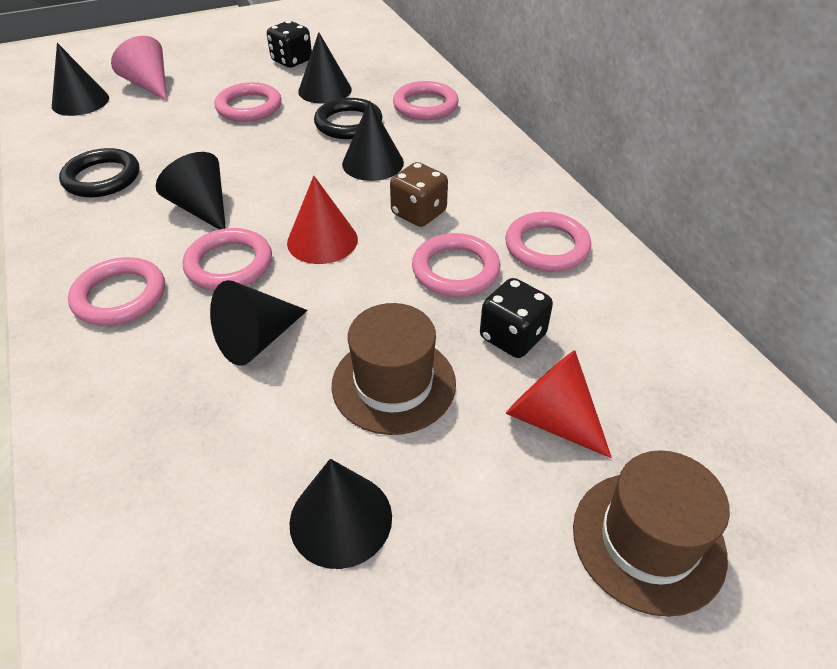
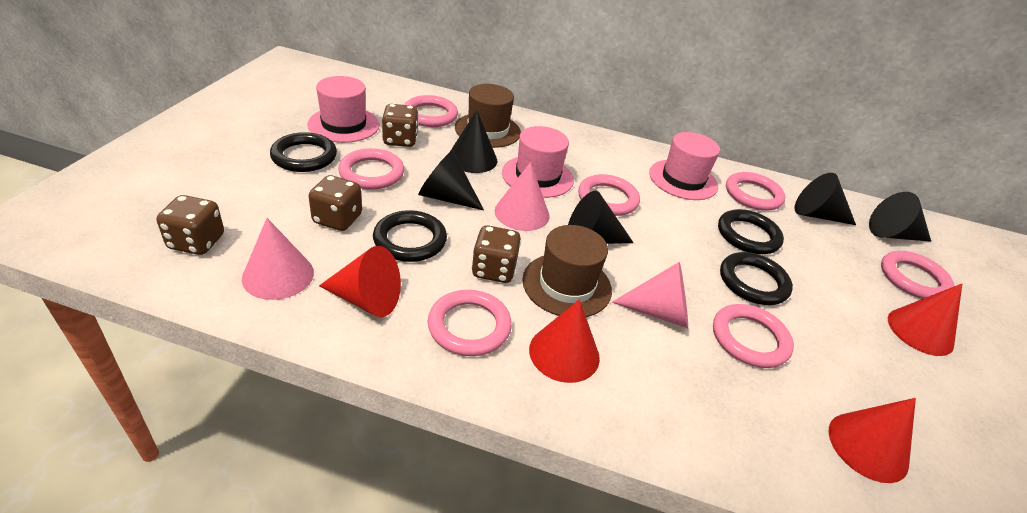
black cone: [52,43,109,116] [156,152,226,230] [210,280,308,366] [289,459,392,569] [298,32,352,104] [342,101,404,181] = 6 -> [418,150,484,210] [451,110,497,173] [568,191,634,244] [794,173,856,225] [869,192,931,242] = 5
black dice: [267,21,312,68] [480,278,553,358] = 2 -> none = 0
black ring: [59,148,139,197] [314,98,382,139] = 2 -> [270,132,337,172] [373,210,447,262] [718,209,784,254] [720,252,793,305] = 4
brown dice: [390,162,448,227] = 1 -> [157,195,224,255] [308,175,362,231] [382,104,419,147] [471,225,521,283] = 4
pink cone: [111,36,167,100] = 1 -> [242,218,314,300] [494,162,550,231] [612,262,688,328] = 3
pink hat: none = 0 -> [308,76,380,143] [502,126,574,198] [649,132,720,200] = 3
pink ring: [68,257,165,326] [183,228,272,290] [214,82,281,122] [393,81,459,120] [412,233,500,297] [505,212,591,271] = 6 -> [338,148,404,190] [404,95,458,127] [428,290,512,356] [578,174,640,216] [713,304,794,368] [726,172,786,211] [881,251,954,299] = 7
red cone: [287,176,358,264] [506,350,612,458] = 2 -> [319,246,401,317] [529,299,600,383] [828,398,916,483] [888,284,962,356] = 4

